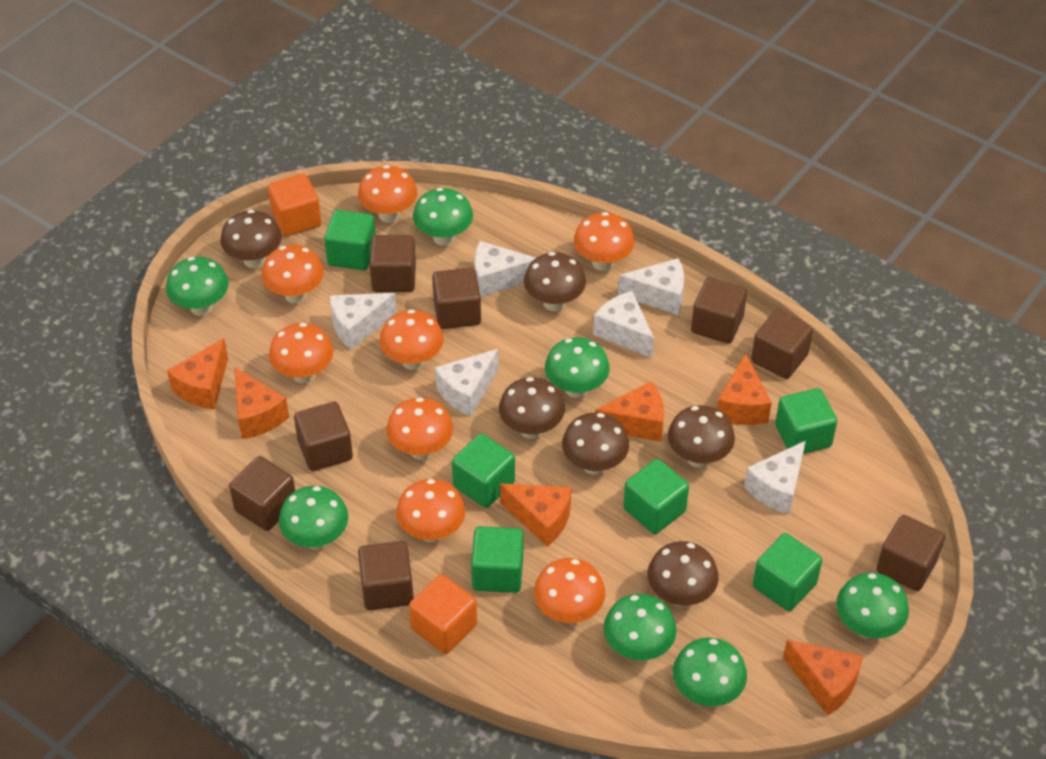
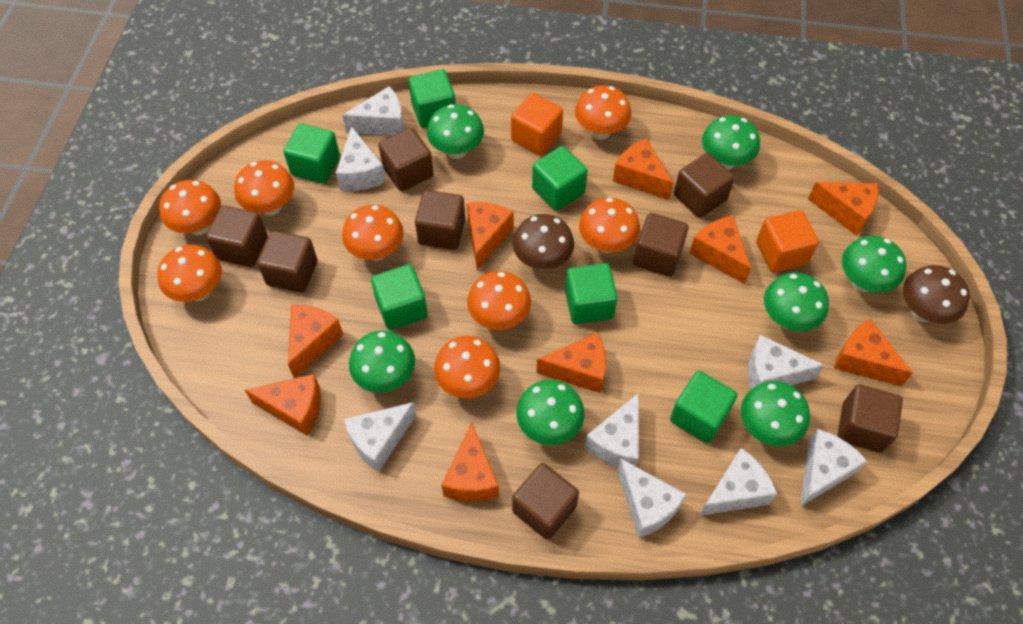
brown mushroom: [221,210,282,268] [499,377,565,439] [524,252,586,311] [562,413,629,475] [647,541,719,607] [668,405,735,467] = 6 -> [513,214,574,270] [903,265,970,324] = 2
orange cheese: [167,338,228,409] [234,367,289,439] [500,484,571,547] [595,381,664,442] [717,353,772,425] [783,640,863,715] = 6 -> [245,374,321,435] [288,305,343,378] [441,423,499,502] [467,202,514,270] [536,332,606,393] [613,138,673,200] [689,216,751,284] [808,182,878,236] [834,319,913,387] = 9
white cheese: [330,293,397,350] [435,349,499,416] [475,241,536,297] [593,291,654,358] [618,258,684,315] [744,441,806,515] = 6 -> [336,126,386,191] [342,86,404,136] [344,402,416,472] [585,393,639,467] [617,458,686,538] [699,448,777,516] [748,335,825,389] [800,429,867,507] = 8

